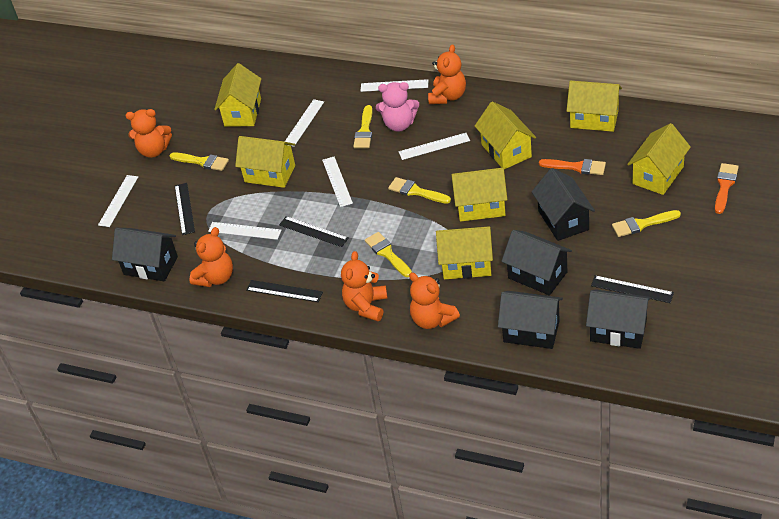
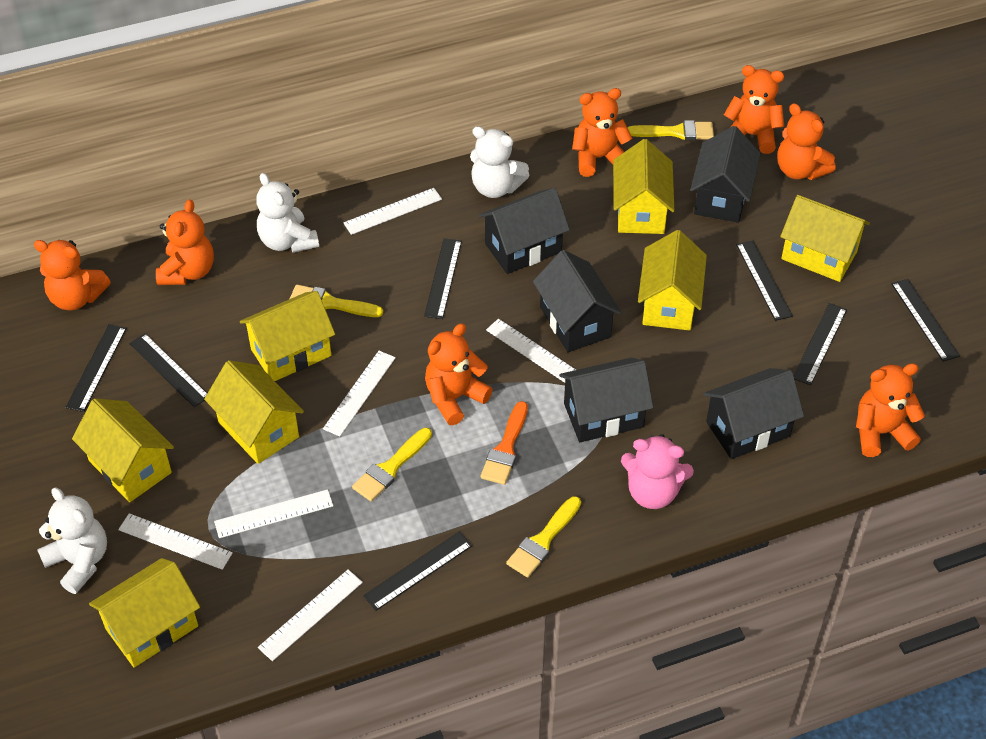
black ruler: [175,183,195,235] [246,280,323,302] [279,216,349,247] [591,275,674,303] = 4 -> [65,324,127,412] [129,333,207,407] [363,531,472,611] [424,238,462,319] [736,240,793,321] [794,303,847,385] [891,279,960,362] = 7
orange brush: [539,159,606,175] [715,163,739,214] = 2 -> [480,401,528,485] = 1
orange teddy bear: [126,109,172,158] [189,227,233,287] [341,251,388,321] [409,272,460,329] [428,44,466,104] = 5 -> [34,240,111,310] [156,199,214,285] [425,323,493,425] [572,88,633,177] [724,65,784,154] [777,103,836,180] [856,363,925,457] = 7
white teddy bear: none = 0 -> [37,487,107,594] [256,173,319,253] [470,126,529,198] = 3
yellow brush: [169,152,229,171] [353,105,373,149] [365,232,412,277] [388,177,451,204] [612,210,681,237] = 5 -> [290,285,383,317] [352,428,432,502] [506,496,581,578] [627,120,714,140] = 4

